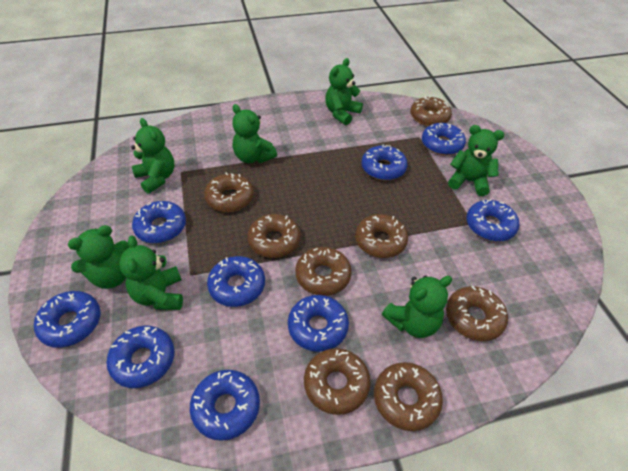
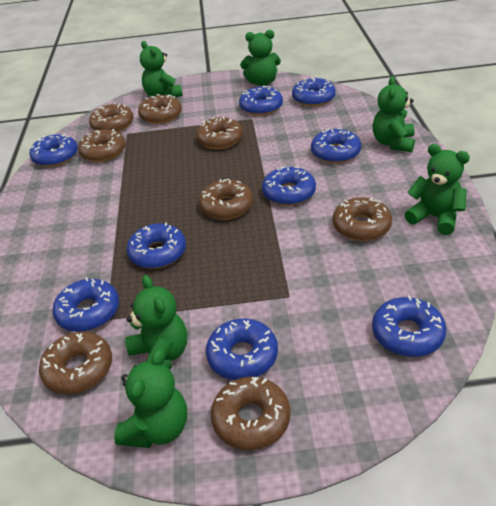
green teddy bear: [68,225,129,289] [119,236,183,310] [131,118,174,193] [232,104,277,163] [325,58,363,125] [382,276,452,338] [448,125,504,196] = 7 -> [114,349,187,448] [125,275,187,369] [140,41,183,97] [240,30,281,86] [372,76,415,152] [404,144,470,235] = 6

